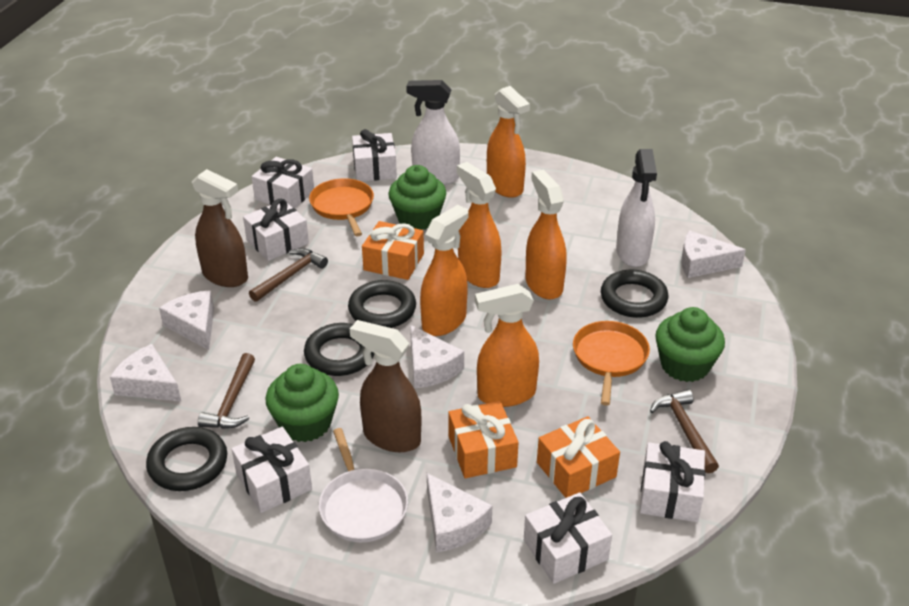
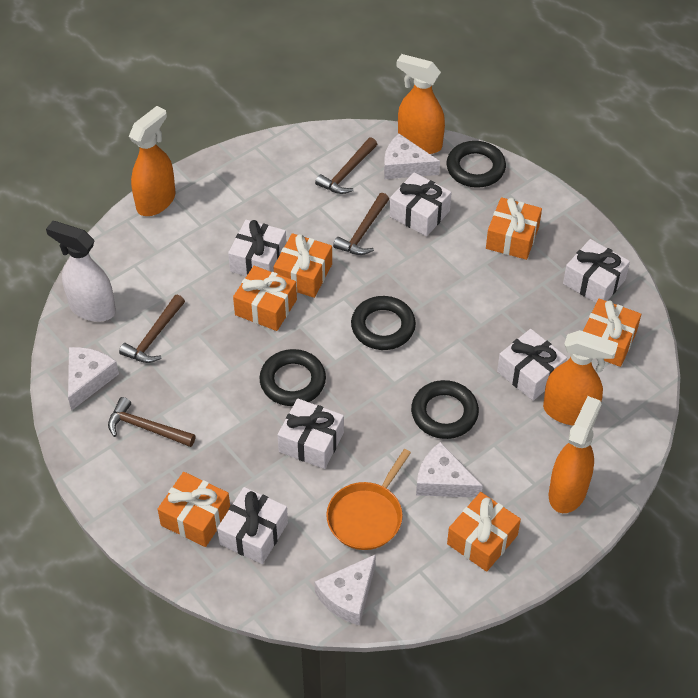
brown hammer: [198,353,255,429] [249,248,328,302] [650,389,719,473] = 3 -> [108,397,196,447] [119,294,185,363] [315,137,377,194] [333,193,389,255] = 4
brown spray bottle: [192,169,248,287] [350,320,421,452] = 2 -> none = 0
green cupcake: [266,364,339,442] [388,165,446,230] [655,307,725,382] = 3 -> none = 0
orange gift: [362,221,424,280] [448,401,519,478] [537,416,620,498] = 3 -> [158,472,230,547] [233,266,297,331] [273,233,332,298] [447,492,521,572] [486,197,542,260] [583,299,641,367] = 6
orange pan: [309,178,374,237] [573,321,650,406] = 2 -> [326,449,411,550] = 1
orange spray bottle: [420,205,469,336] [457,162,502,288] [475,284,539,407] [487,86,530,198] [525,170,567,299] = 5 -> [129,106,176,216] [396,54,445,154] [543,330,618,426] [549,396,601,513] = 4
white cheese: [110,344,181,402] [159,290,214,350] [410,325,464,388] [427,473,492,552] [681,230,746,278] = 5 -> [68,347,119,411] [315,554,376,626] [384,134,440,179] [416,442,483,498] = 4
white pan: [319,428,408,542] = 1 -> none = 0
white spray bottle: [406,80,460,185] [616,149,657,267] = 2 -> [46,221,116,322] = 1

